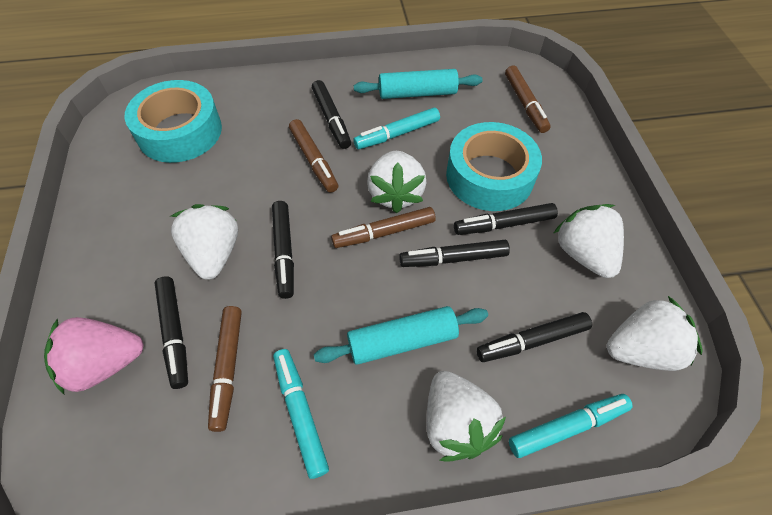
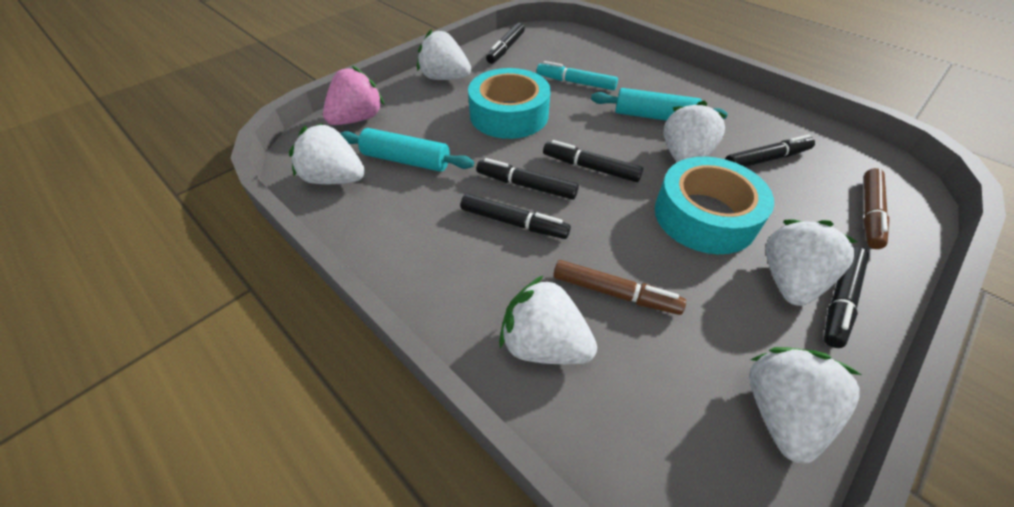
brown marker: [208,306,242,432] [289,119,338,193] [331,207,436,248] [505,66,551,133] = 4 -> [553,260,686,315] [863,168,889,249] = 2
turquoise marker: [273,349,329,479] [353,108,440,149] [509,394,633,458] = 3 -> [537,61,618,90] = 1
white strawberry: [171,204,238,280] [367,151,426,213] [426,371,506,462] [553,204,624,278] [607,296,703,371] = 5 -> [289,123,365,184] [417,29,471,80] [499,275,597,364] [663,101,726,162] [749,347,861,464] [765,220,857,306] = 6

